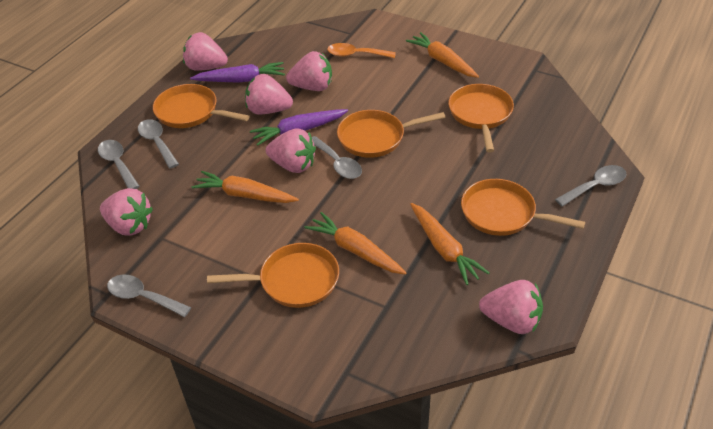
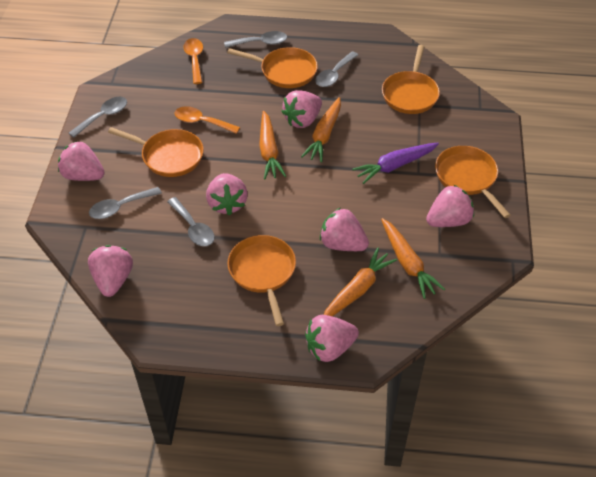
orange spoon: [327,43,396,58] = 1 -> [174,106,240,134] [183,38,203,84] = 2
pink strawberry: [100,188,153,236] [183,32,228,71] [245,74,293,115] [266,128,316,173] [286,51,332,91] [479,280,543,334] = 6 -> [58,141,105,181] [88,245,133,297] [206,173,248,215] [281,90,322,128] [305,315,359,362] [320,208,369,251] [426,185,474,227] = 7
purple carrot: [190,62,285,83] [250,109,348,146] = 2 -> [352,143,439,184] = 1

